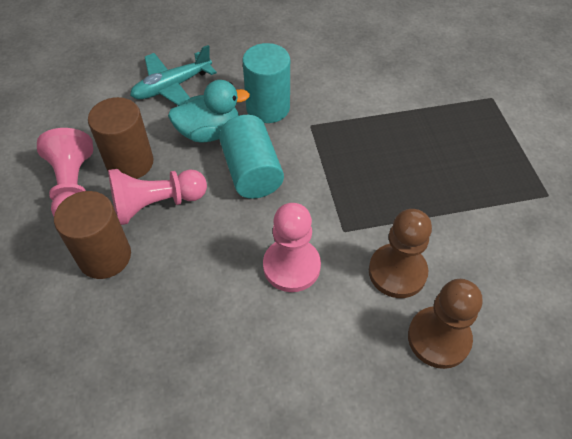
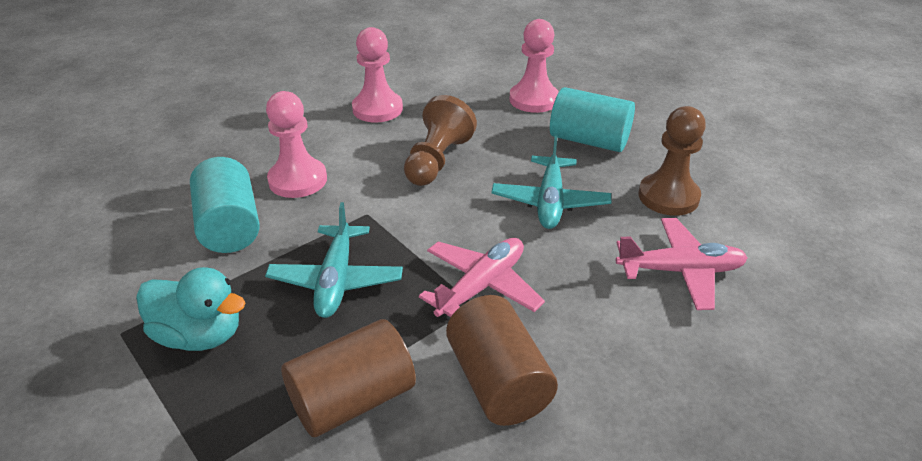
pink plane: none = 0 -> [419,238,545,319] [616,218,747,310] = 2
turquoise plane: [130,45,217,106] = 1 -> [265,202,403,318] [491,135,611,229] = 2

